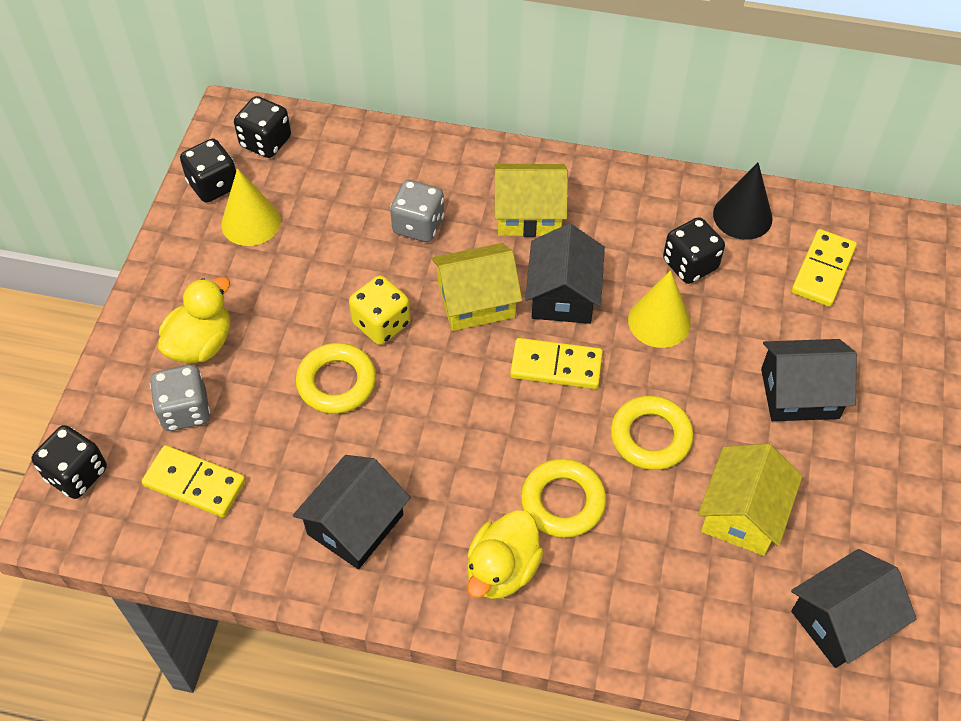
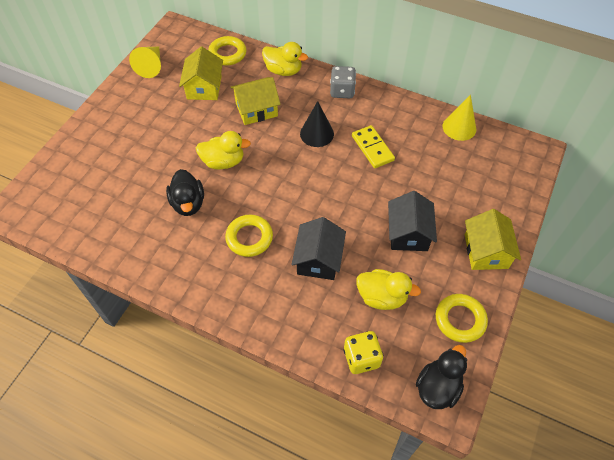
black dice: [32,425,107,499] [180,139,236,203] [234,96,291,158] [663,217,725,284] = 4 -> none = 0
black duck: none = 0 -> [166,169,204,216] [416,345,467,409] = 2
black house: [293,455,411,569] [525,223,605,324] [761,339,857,421] [791,549,917,668] = 4 -> [291,217,346,280] [388,191,437,251] = 2
grey dice: [150,365,210,431] [390,180,445,242] = 2 -> [330,66,356,98] = 1
yellow domino: [142,445,246,517] [510,338,603,389] [791,229,857,307] = 3 -> [352,125,395,168] = 1
yellow duck: [158,277,231,363] [467,510,544,599] = 2 -> [196,131,251,170] [262,42,308,76] [356,269,421,310] = 3

